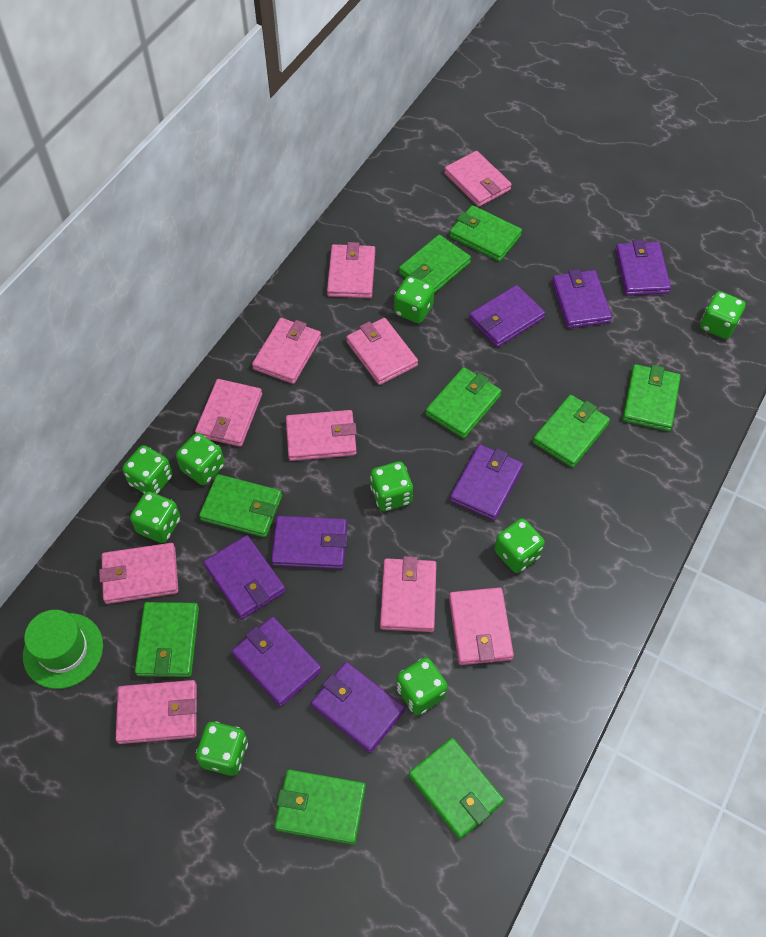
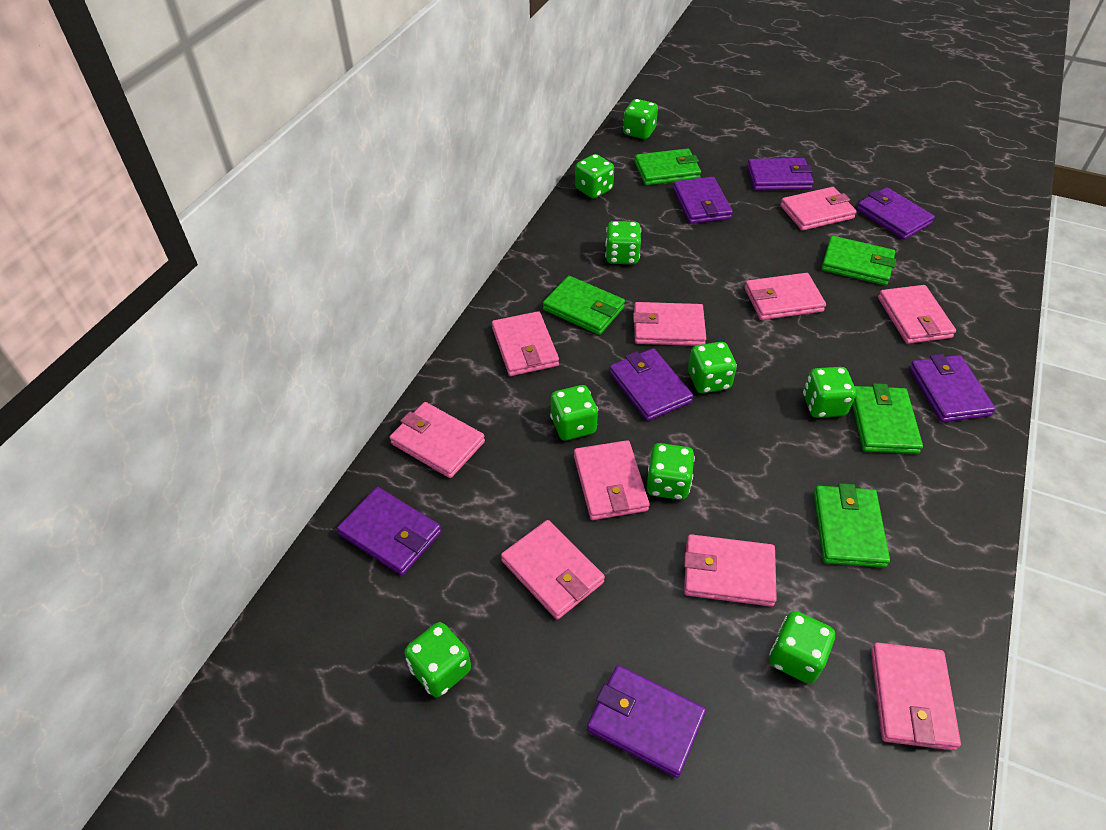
green hat: [23,610,103,689] = 1 -> none = 0
green wallet: [135,602,199,677] [199,474,282,537] [275,770,366,845] [399,235,471,293] [409,738,504,839] [425,367,502,438] [449,205,522,261] [533,395,610,468] [622,364,681,431] = 9 -> [543,276,625,335] [635,148,701,185] [814,483,890,568] [821,236,896,285] [852,383,923,454] = 5
purple wallet: [203,535,286,619] [232,617,322,707] [271,516,348,569] [311,662,405,753] [450,444,523,521] [469,285,545,347] [552,269,612,329] [615,240,671,296] = 8 -> [337,487,441,575] [587,665,706,778] [609,348,693,421] [673,177,733,224] [747,158,814,190] [857,187,935,240] [909,354,996,422] = 7

